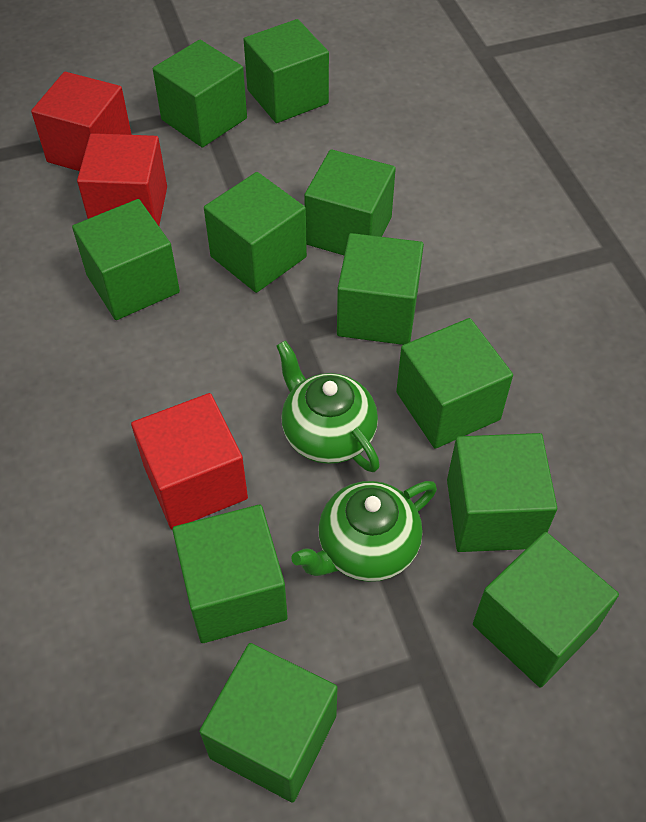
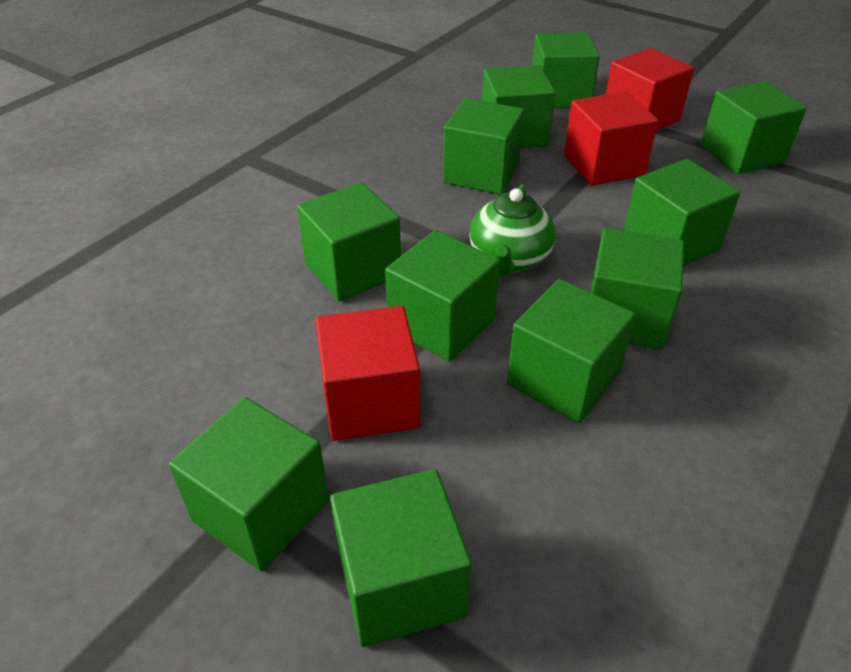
green teapot: [276,340,380,472] [291,481,437,582] = 2 -> [469,184,556,277] = 1

